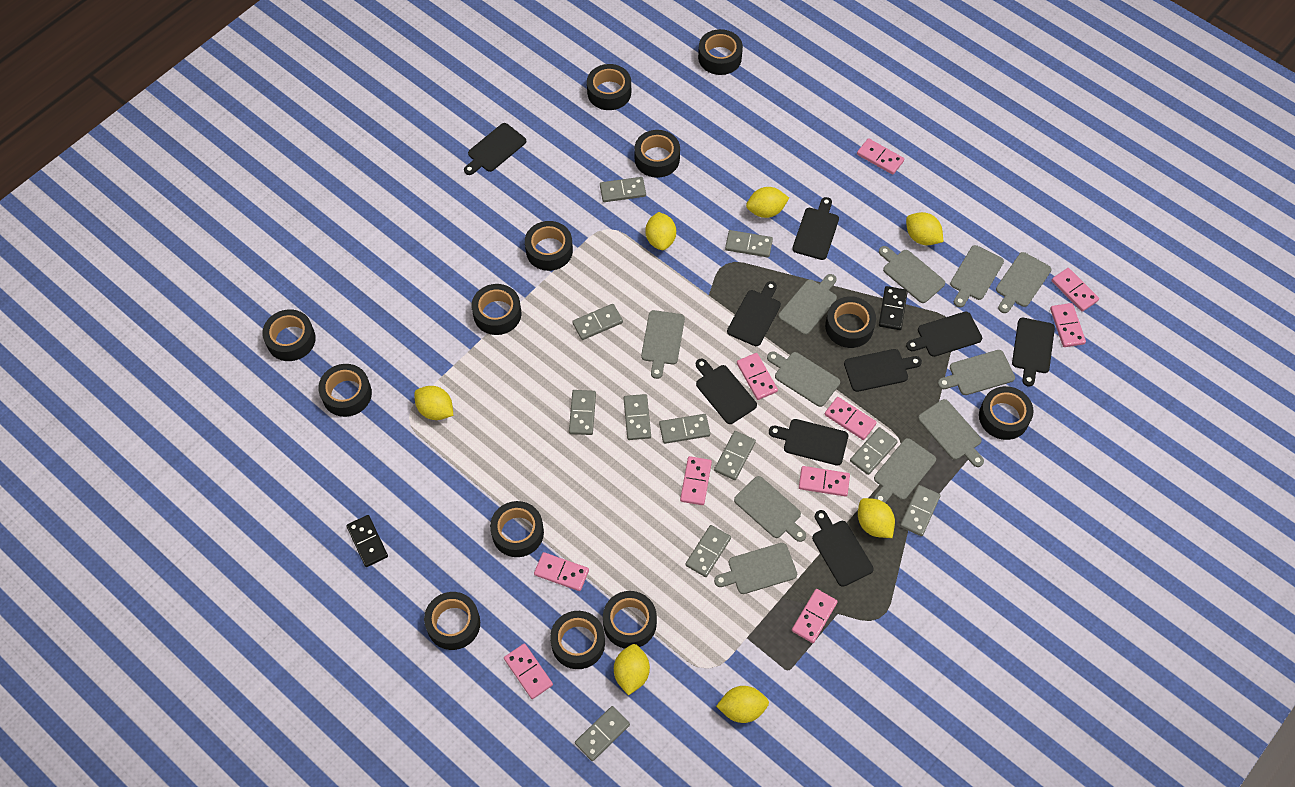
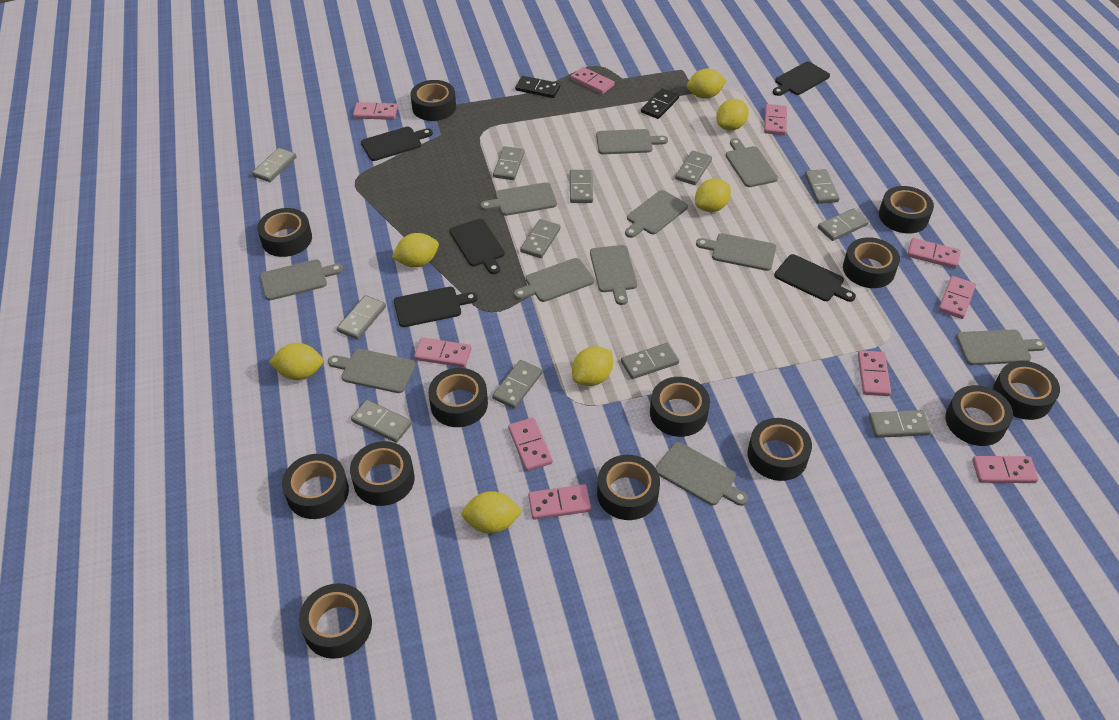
black cutting board: [464,123,526,175] [696,359,757,424] [727,281,781,346] [769,419,848,466] [792,197,839,260] [812,510,874,587] [844,349,922,392] [906,312,982,357] [1012,318,1055,386] = 9 -> [361,127,433,161] [394,287,478,327] [449,219,505,274] [772,62,830,96] [774,254,856,302] = 5
grey domino: [569,390,596,435] [572,304,623,340] [575,706,630,761] [600,177,646,202] [624,394,651,440] [659,414,710,444] [685,525,731,577] [714,431,756,480] [725,230,773,258] [850,427,898,475] [900,485,941,536] = 11 -> [252,148,296,182] [337,295,386,340] [351,400,412,443] [492,360,542,409] [493,146,525,180] [520,219,561,258] [570,170,593,203] [621,343,679,379] [675,150,712,185] [805,169,840,204] [818,208,869,241] [869,410,931,438] = 12

